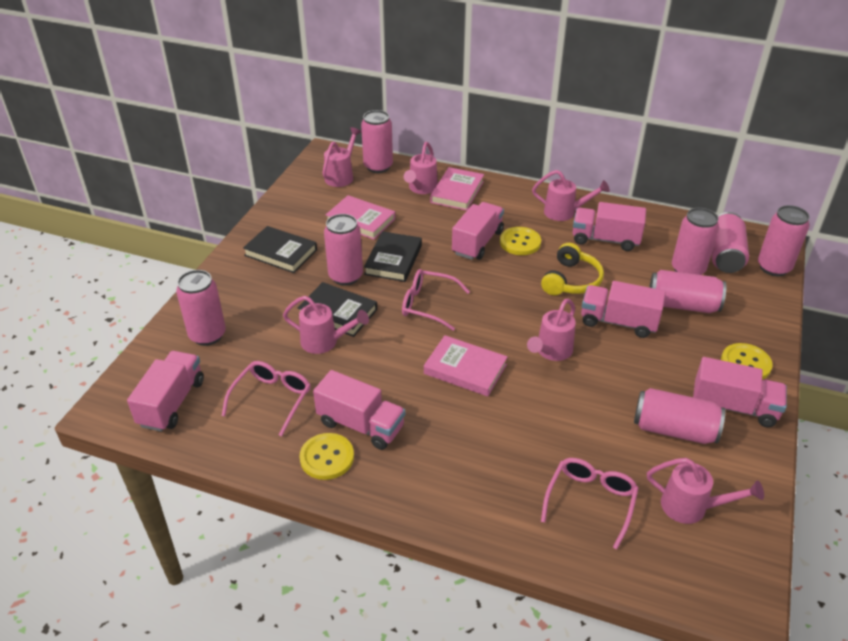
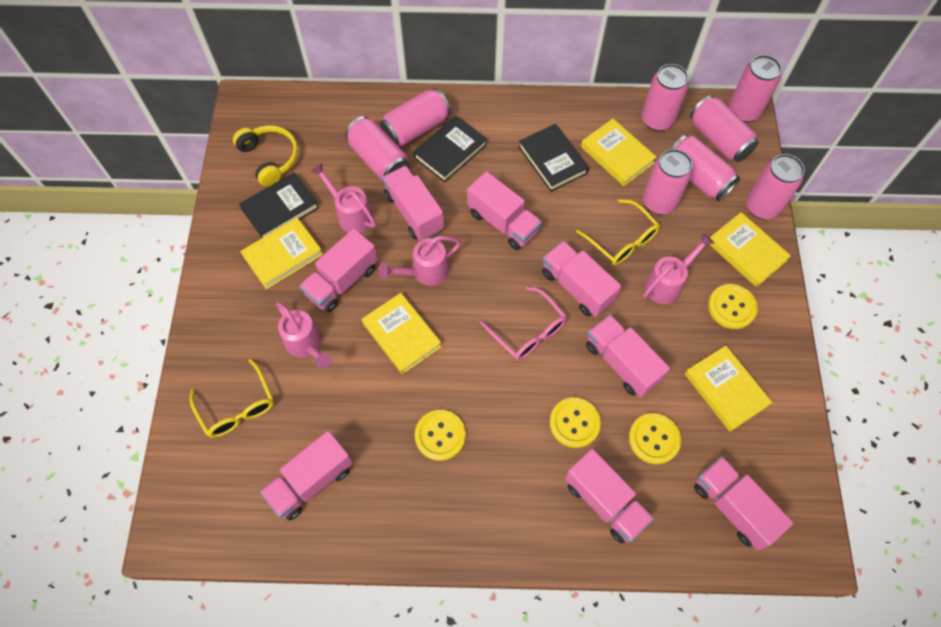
pink book: [326,195,395,240] [424,335,508,397] [430,167,484,211] = 3 -> none = 0
pink glasses: [222,361,311,437] [402,269,470,331] [541,458,639,549] = 3 -> [480,286,567,360] = 1
pink truck: [127,351,204,432] [313,370,405,450] [452,202,504,260] [572,202,646,251] [581,281,666,338] [693,357,787,427] = 6 -> [260,431,353,520] [299,229,378,312] [382,166,444,240] [467,172,542,250] [542,241,622,317] [565,449,654,544] [586,315,670,398] [694,457,793,550] = 8
pink watering can: [283,296,369,354] [322,127,361,187] [404,142,438,194] [527,299,576,361] [532,170,610,221] [647,458,764,524] = 6 -> [276,302,332,369] [310,163,376,233] [378,236,461,286] [643,233,714,304] = 4
yellow book: none = 0 -> [240,218,323,289] [362,293,442,374] [581,118,657,186] [685,346,773,431] [709,212,791,287] = 5
yellow button: [299,433,354,480] [500,227,541,255] [721,343,773,380] = 3 -> [415,410,466,461] [550,397,601,448] [629,413,681,464] [708,284,758,329] = 4
yellow glasses: none = 0 -> [190,359,274,438] [576,199,660,265] = 2

